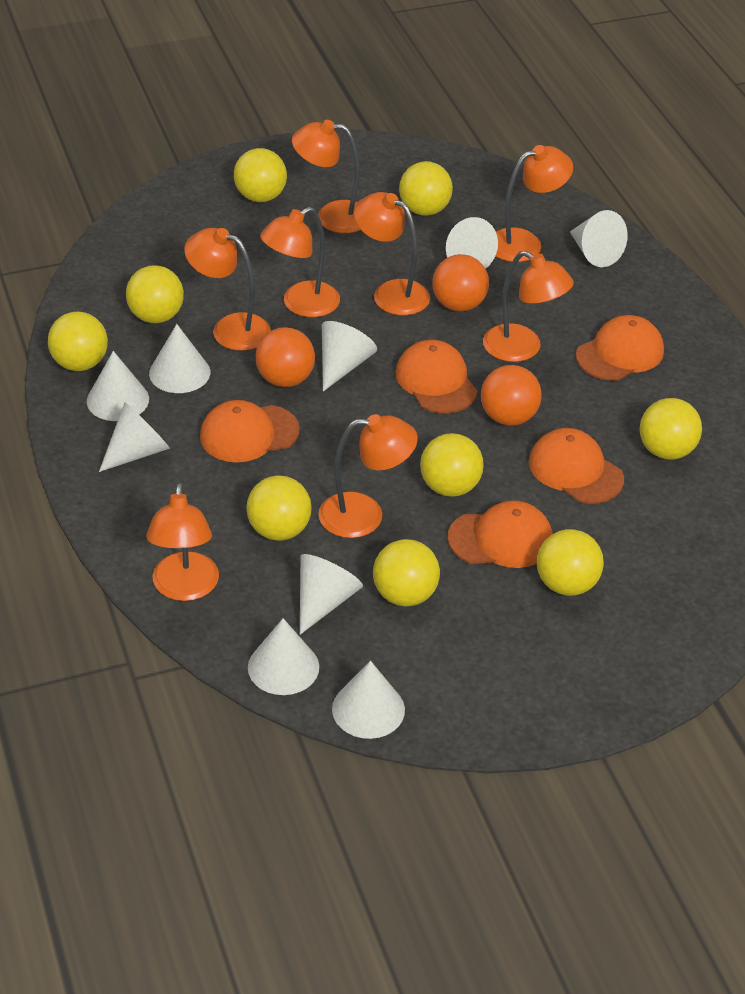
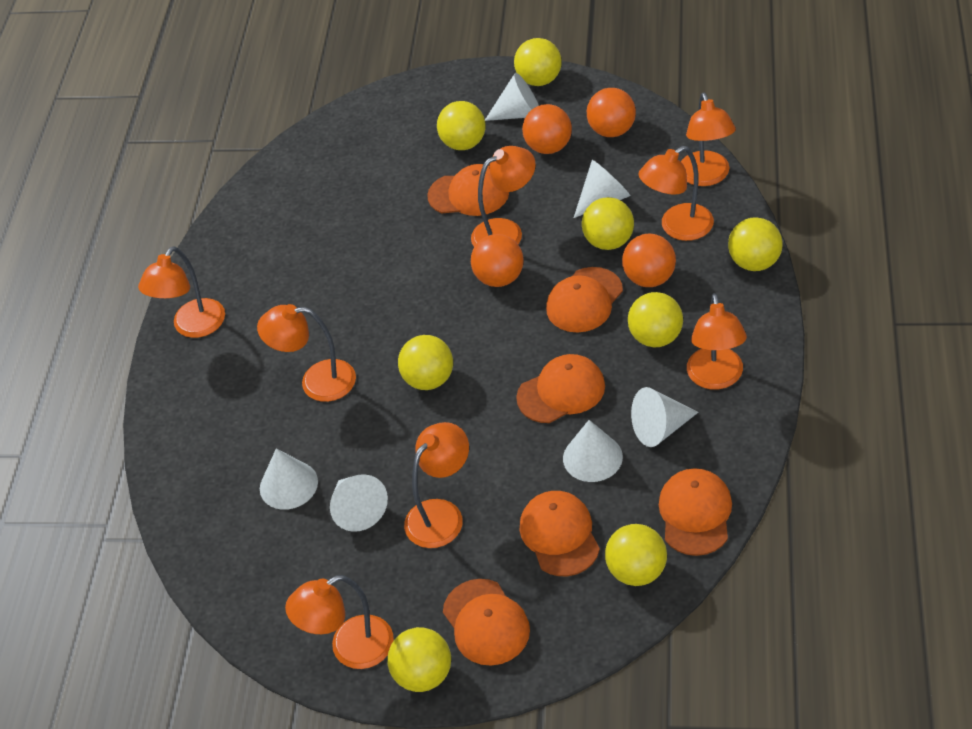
orange ball: [256,327,315,387] [432,254,489,311] [481,365,542,426] = 3 -> [471,234,524,287] [522,104,572,154] [587,88,636,137] [622,234,676,287] = 4
orange cap: [200,400,300,463] [396,340,477,413] [448,500,553,568] [529,428,624,504] [576,315,664,381] = 5 -> [427,164,509,216] [443,579,530,666] [516,354,605,423] [519,491,600,576] [546,267,623,333] [659,468,732,556] = 6
white cone: [87,351,149,421] [99,403,170,472] [149,324,210,393] [248,618,319,695] [300,554,363,635] [322,321,377,392] [332,661,405,739] [446,217,498,269] [570,210,628,267] = 9 -> [260,449,318,510] [330,474,388,532] [485,73,539,121] [563,420,623,482] [574,160,630,218] [631,387,698,447] = 6
yellow ball: [48,312,108,371] [126,265,184,323] [234,148,287,202] [246,475,311,541] [373,539,440,607] [399,161,453,216] [420,433,484,497] [537,529,604,596] [640,398,702,460] = 9 -> [387,627,451,692] [398,335,453,390] [437,101,486,150] [514,38,562,86] [582,197,634,250] [605,524,667,586] [628,292,683,347] [728,217,783,271] = 8

